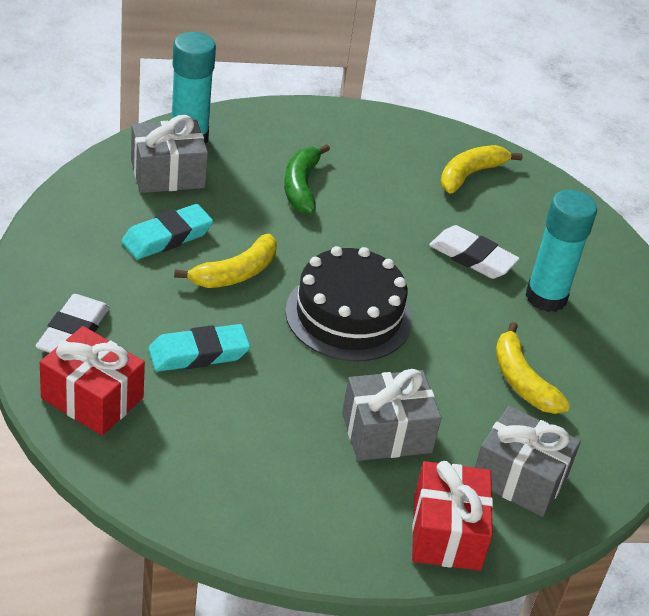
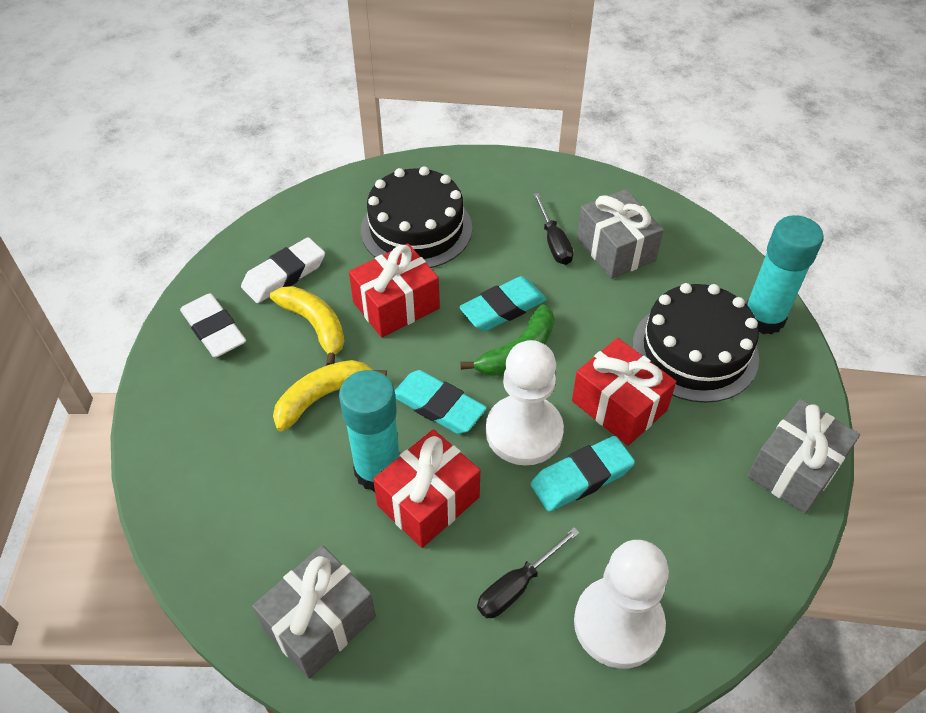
black cake: [285,246,412,362] = 1 -> [361,167,472,268] [632,283,759,403] = 2
black screwdriver: none = 0 -> [477,527,580,618] [533,193,574,265] = 2
red gift: [40,326,145,435] [412,461,493,571] = 2 -> [349,243,440,338] [373,429,480,548] [572,338,677,446] = 3
turquoise eraser: [121,204,213,260] [148,324,250,372] = 2 -> [395,370,487,434] [459,276,547,331] [530,436,635,512] = 3
white pawn: none = 0 -> [486,340,564,466] [574,540,669,669] = 2
yellow banana: [174,234,277,288] [440,145,523,193] [496,322,570,414] = 3 -> [270,286,344,365] [273,360,387,431] = 2

